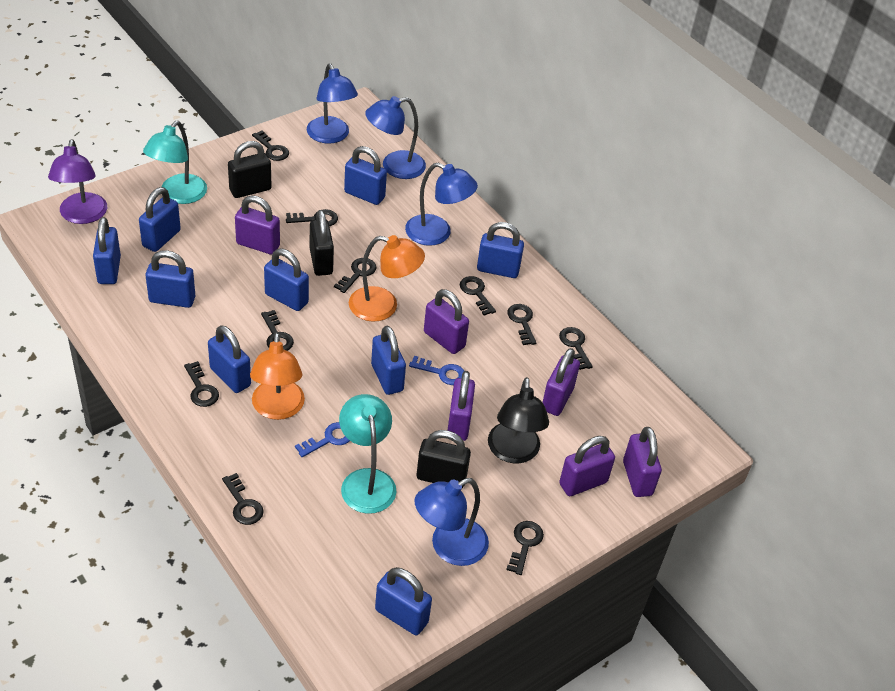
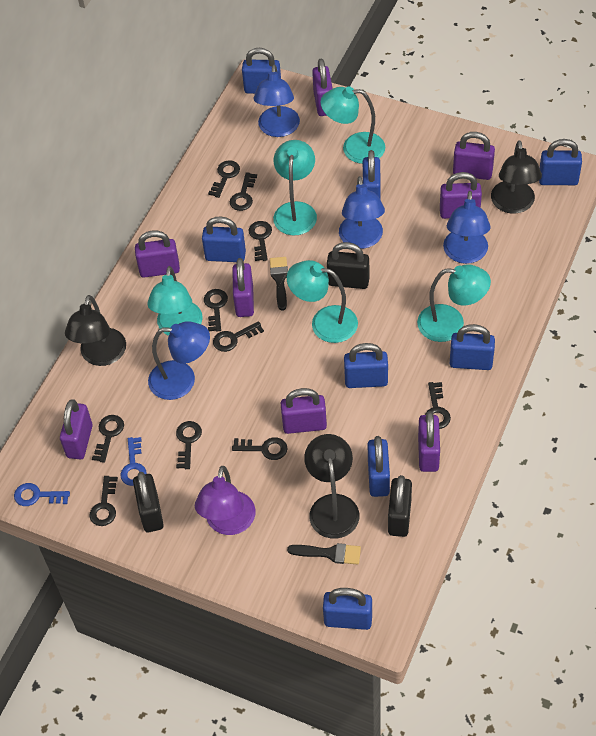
black brush: none = 0 -> [270,257,288,311] [287,543,361,565] = 2
black lamp: [488,377,549,463] = 1 -> [65,295,126,366] [304,434,360,539] [491,140,542,214] = 3
blue padlock: [93,217,121,284] [139,187,181,252] [145,250,195,308] [208,325,251,393] [264,249,309,311] [344,146,387,205] [371,326,406,395] [375,567,432,635] [477,222,524,278] = 9 -> [202,216,246,262] [242,48,281,94] [323,588,372,630] [344,343,388,388] [363,150,381,200] [368,436,390,497] [450,324,495,370] [539,139,582,185] = 8
orange lamp: [250,332,305,420] [349,235,425,322] = 2 -> none = 0
purple padlock: [235,195,280,255] [424,289,469,354] [448,371,475,441] [543,348,580,416] [559,436,615,496] [623,427,662,497] = 6 -> [60,399,93,459] [135,230,180,278] [232,258,254,317] [280,388,327,434] [312,59,333,116] [418,411,440,472] [440,172,482,219] [453,132,495,180] = 8
turquoise lamp: [143,121,207,204] [339,394,396,514] = 2 -> [147,266,203,336] [273,140,317,236] [287,260,358,343] [321,86,385,164] [417,264,491,342] = 5

